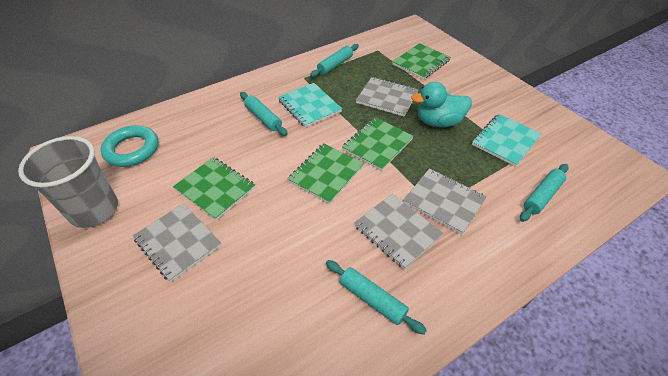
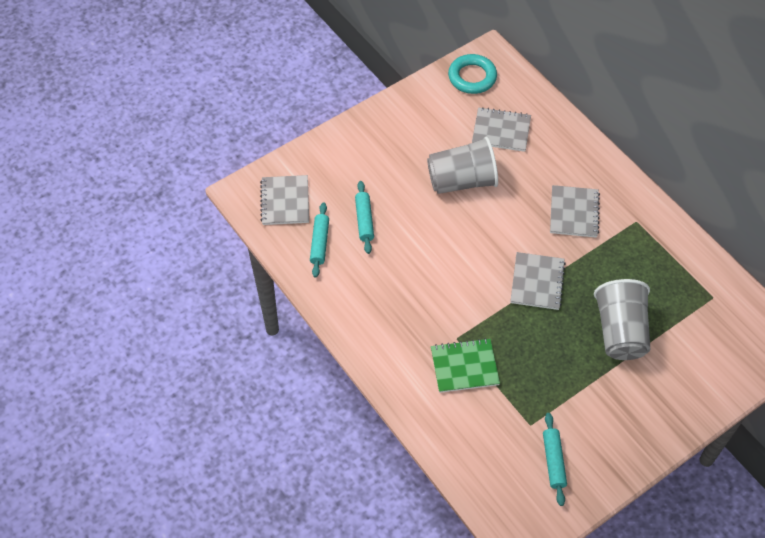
green notebook: [173,157,255,220] [288,143,364,204] [342,117,414,171] [392,43,451,80] = 4 -> [431,338,500,393] = 1
grey cup: [18,136,118,228] = 1 -> [427,137,498,194] [594,279,651,360] = 2
turquoise duck: [411,82,472,127] = 1 -> none = 0
turquoise notebook: [278,83,342,128] [472,114,542,167] = 2 -> none = 0
turquoise rolling pin: [240,92,288,136] [310,44,359,77] [326,260,427,335] [520,164,569,222] = 4 -> [310,203,329,278] [355,181,374,254] [543,413,567,506] = 3

